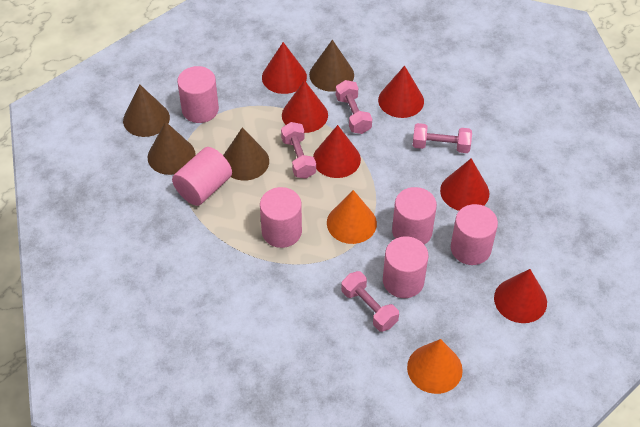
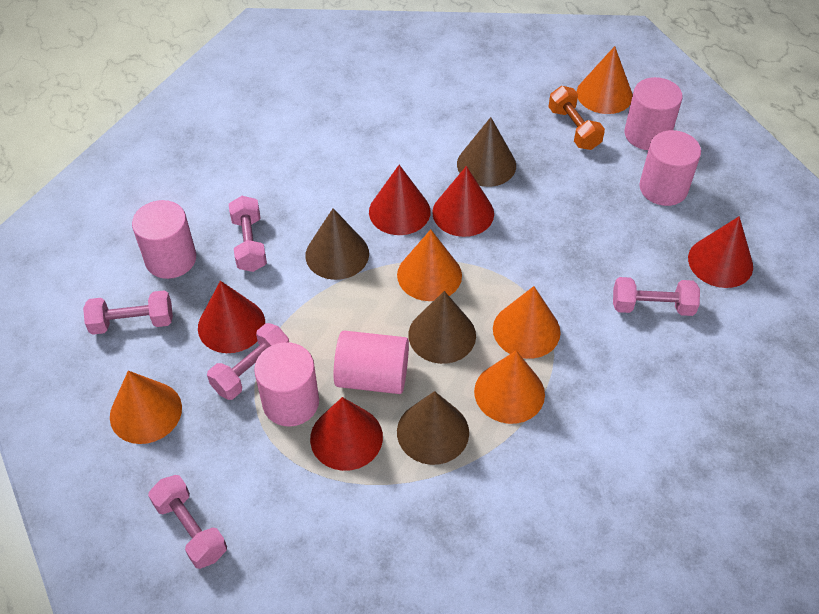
orange cone: [327,190,377,244] [407,339,463,394] = 2 -> [110,371,182,444] [397,229,462,301] [474,351,545,424] [493,286,560,359] [577,46,633,114] = 5
orange dumbbell: none = 0 -> [548,86,605,150] = 1
pink cylinder: [172,147,232,206] [177,66,219,123] [260,187,302,248] [383,237,429,298] [392,187,437,245] [451,204,498,265] = 6 -> [132,200,196,279] [254,342,319,426] [334,331,409,394] [624,77,683,150] [639,130,701,206] = 5
pink dumbbell: [281,122,316,179] [336,80,372,134] [341,271,399,332] [413,123,472,153] = 4 -> [83,290,173,335] [148,475,227,569] [207,323,289,400] [229,196,267,272] [613,277,700,316] = 5
red cone: [262,42,307,94] [282,80,328,133] [313,125,361,178] [378,66,424,118] [440,158,489,211] [494,269,547,323] = 6 -> [198,281,265,353] [310,397,383,471] [369,165,431,235] [432,166,494,237] [688,216,753,288] = 5

